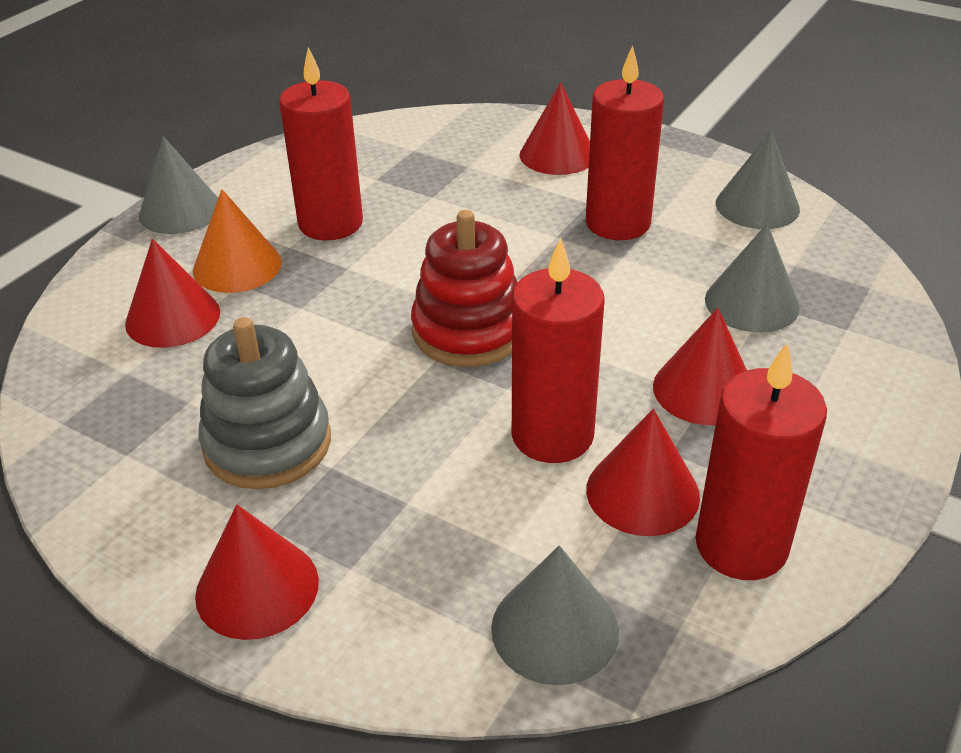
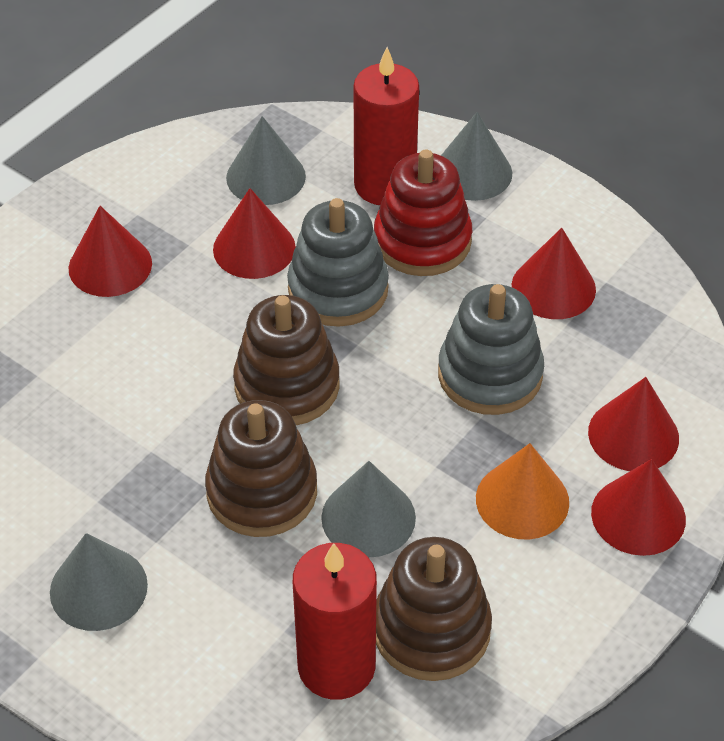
brown stacking toy: none = 0 -> [205,400,317,537] [233,295,340,425] [376,537,492,681] = 3
grey stacking toy: [198,317,331,489] = 1 -> [287,198,389,327] [438,284,544,415] = 2
red candle: [279,47,363,240] [512,238,605,463] [586,45,664,240] [696,343,827,580] = 4 -> [293,543,377,700] [354,47,419,205] = 2

